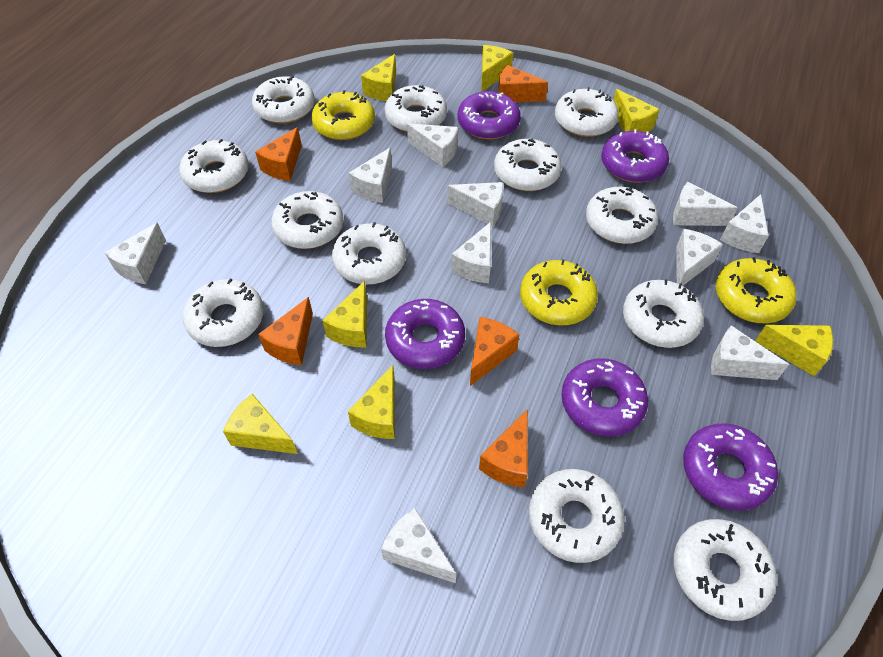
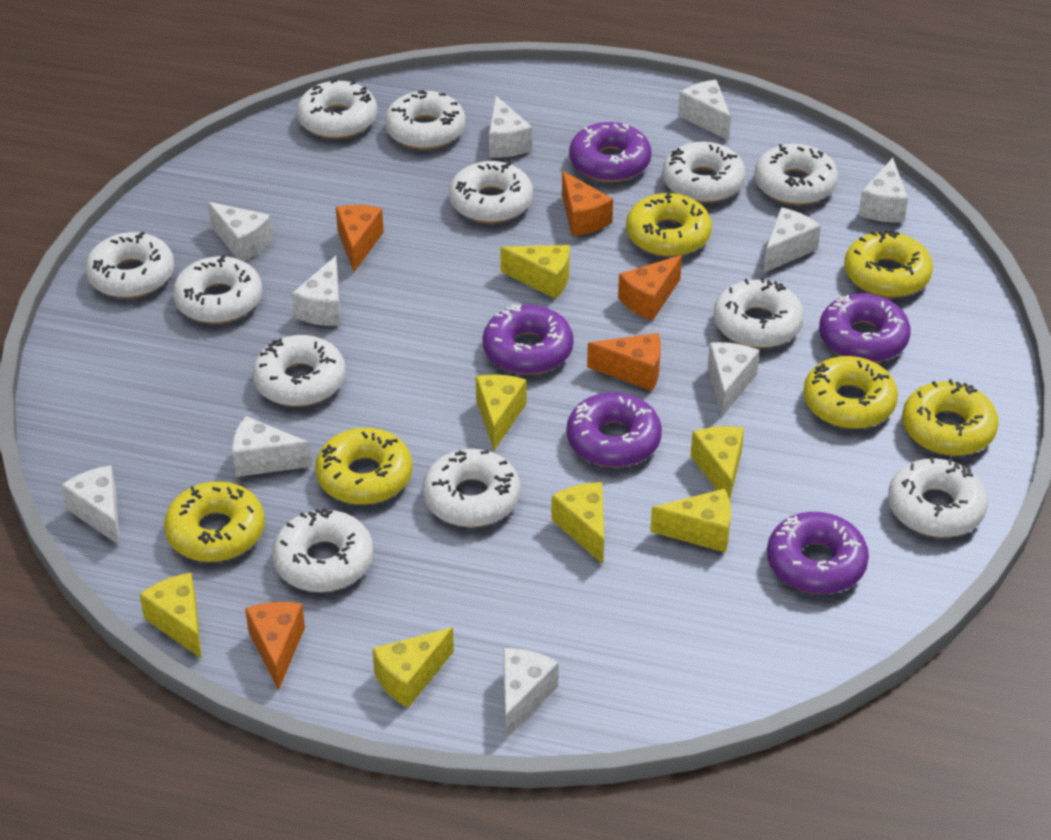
yellow donut: [311,90,375,140] [520,259,598,326] [716,257,796,323] = 3 -> [164,481,265,562] [315,428,412,505] [626,191,712,257] [803,356,898,429] [844,230,933,298] [902,379,999,456] = 6

